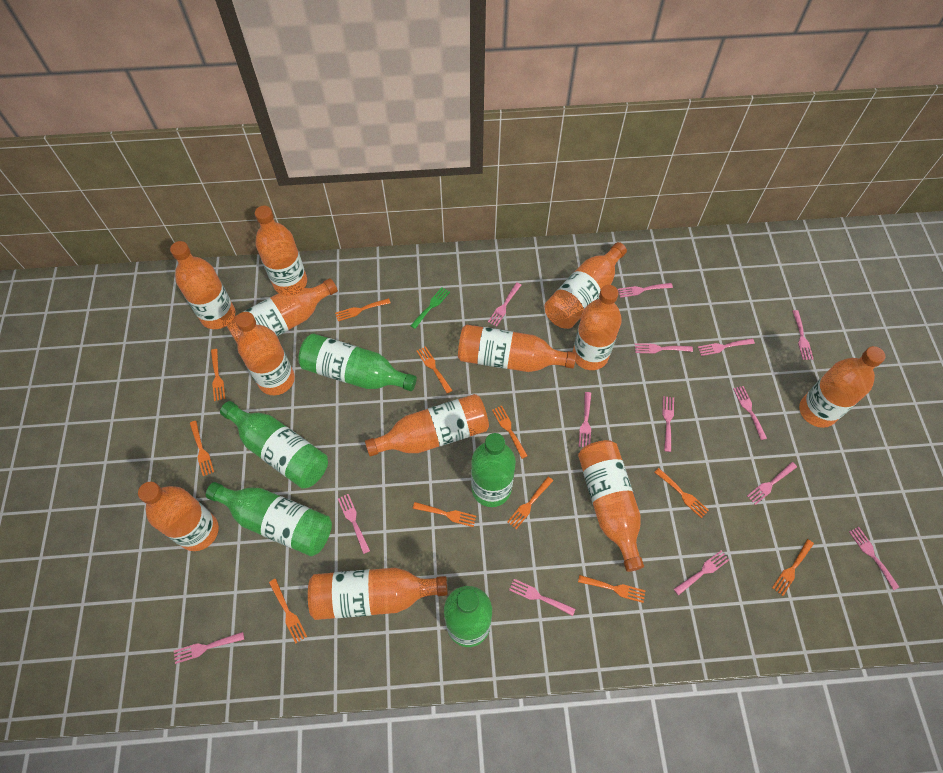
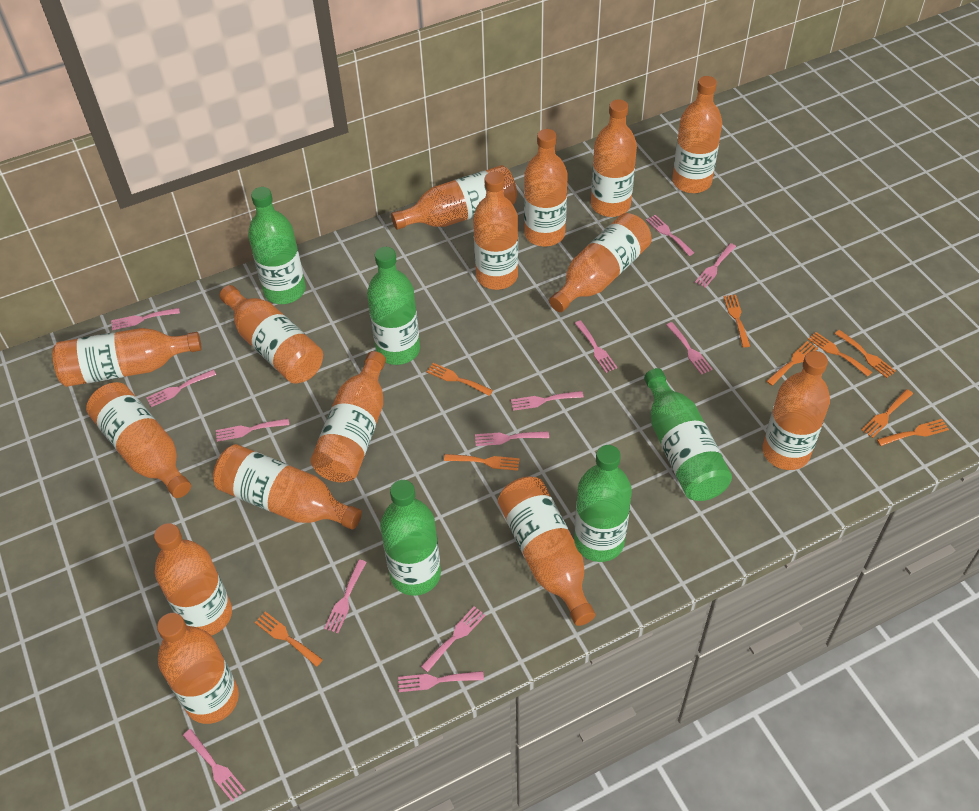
green fork: [411,287,450,329] = 1 -> none = 0
orange bottle: [138,482,219,551] [170,241,235,329] [226,278,338,344] [235,312,295,395] [255,206,307,293] [308,568,448,620] [365,394,489,457] [458,324,576,372] [544,242,627,329] [573,285,622,370] [578,440,644,572] [799,346,886,428] = 12 -> [52,328,202,387] [86,382,191,498] [154,523,232,636] [157,613,239,724] [213,444,362,530] [219,285,323,384] [311,351,386,482] [391,165,517,230] [473,172,518,290] [498,476,595,626] [524,129,568,247] [549,213,652,312] [591,99,637,217] [672,76,722,193] [762,351,830,470] = 15
orange fork: [190,421,214,476] [211,349,225,401] [269,579,307,644] [335,298,391,321] [413,502,476,527] [416,346,453,394] [492,405,528,459] [507,477,553,529] [578,575,646,603] [654,468,709,518] [772,539,814,596] = 11 -> [255,612,323,667] [426,363,493,396] [444,454,520,471] [724,295,750,347] [766,341,818,386] [808,332,872,377] [835,330,896,378] [862,389,913,438] [877,419,949,446] = 9
pink fork: [174,632,244,664] [338,494,370,554] [488,282,521,327] [509,579,575,616] [579,392,591,447] [618,283,673,298] [635,343,693,353] [662,396,674,452] [674,550,729,596] [698,338,755,356] [733,386,767,440] [747,462,797,505] [792,310,814,360] [849,527,899,590] = 14 -> [111,308,180,330] [146,370,216,407] [183,729,245,801] [216,418,289,442] [324,560,366,633] [398,671,484,692] [421,606,486,672] [475,431,549,446] [511,391,583,411] [575,320,617,373] [646,215,694,256] [666,322,713,375] [695,243,736,288] = 13

